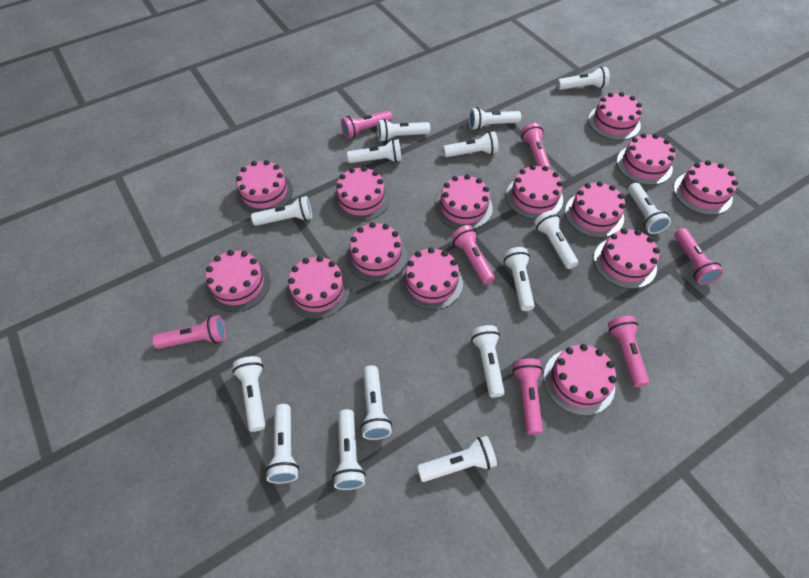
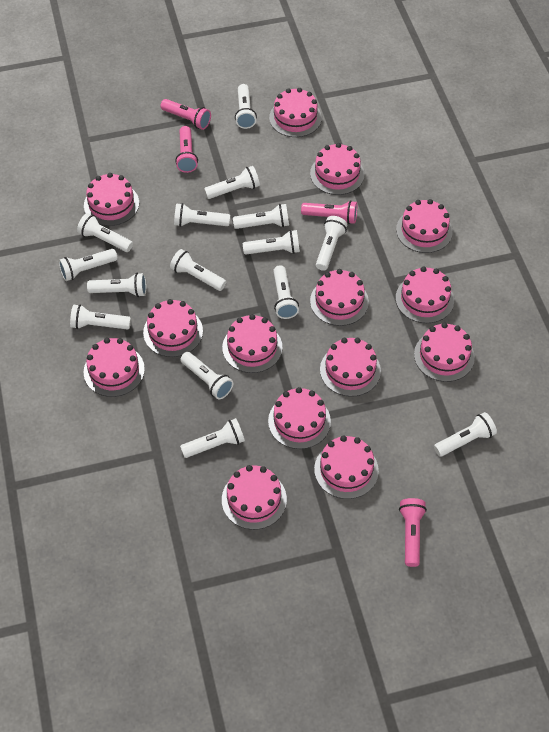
pink flashlight: [152,315,226,349] [341,111,393,139] [451,225,495,285] [512,358,543,434] [521,123,551,170] [608,316,649,387] [674,228,723,285] = 7 -> [161,99,211,130] [175,126,198,173] [301,200,357,224] [399,498,427,567] = 4

